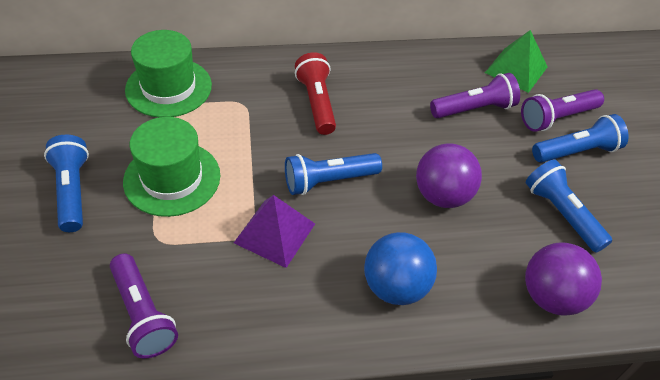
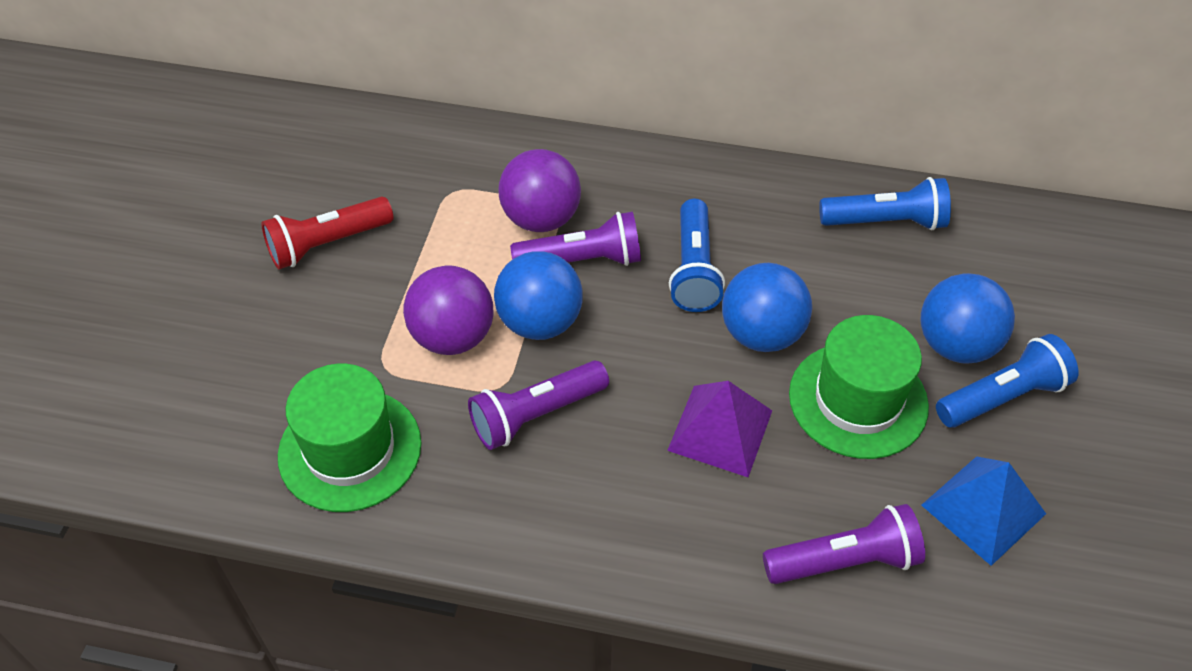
blue ball: [364,232,437,305] = 1 -> [494,251,582,340] [722,263,812,352] [920,273,1015,364] = 3
blue flashlight: [44,135,89,232] [285,153,382,195] [526,160,612,252] [532,114,629,163] = 4 -> [669,199,725,312] [819,177,951,230] [936,334,1079,428] = 3
blue pyramid: none = 0 -> [921,456,1046,566] = 1
green pyramid: [485,30,547,93] = 1 -> none = 0

